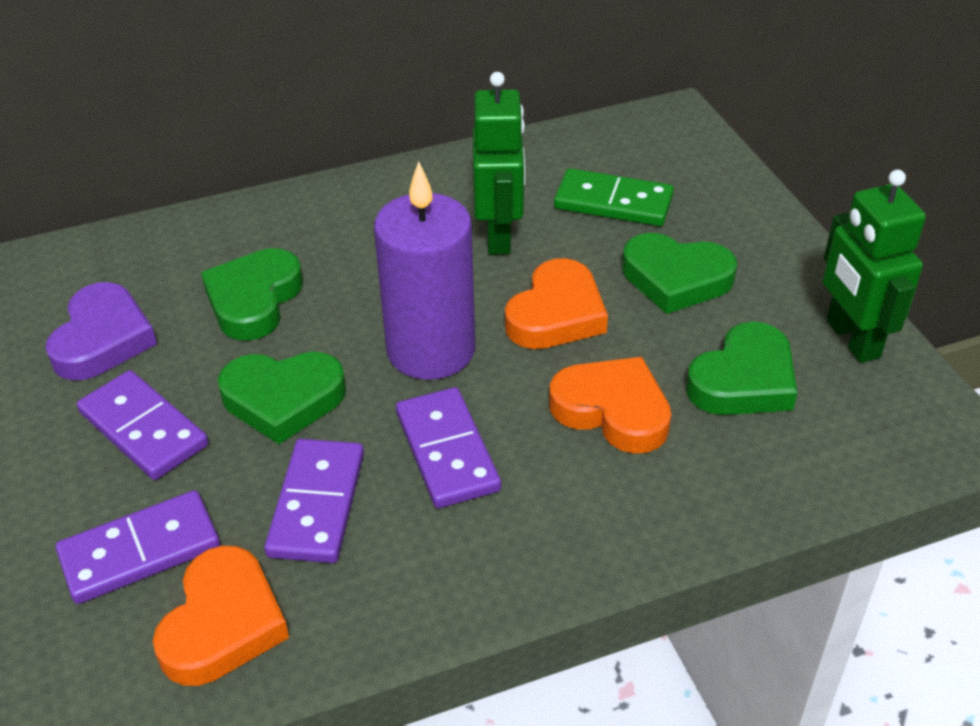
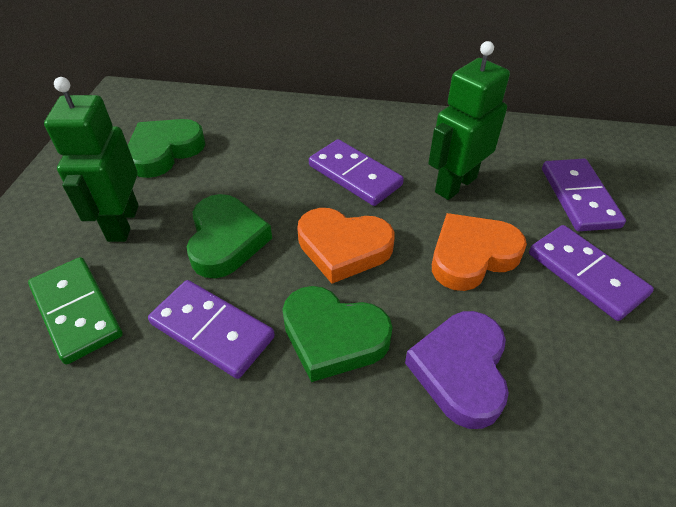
green heart: [201,248,303,341] [218,352,346,444] [622,233,737,314] [686,322,797,415] = 4 -> [128,119,206,178] [187,194,272,278] [282,286,393,382] = 3
orange heart: [153,545,289,686] [505,258,608,349] [549,357,671,454] = 3 -> [297,208,394,284] [432,213,527,291] = 2
purple candle: [374,161,475,380] = 1 -> none = 0

